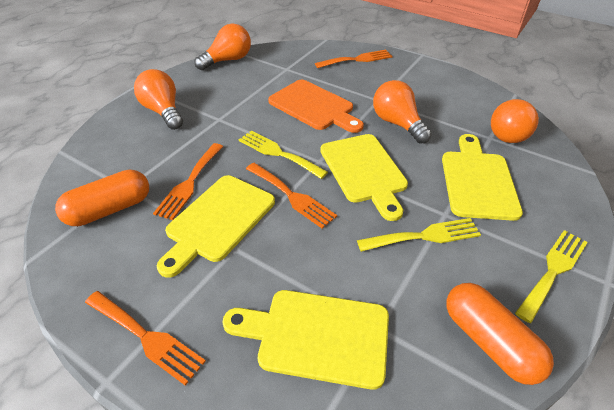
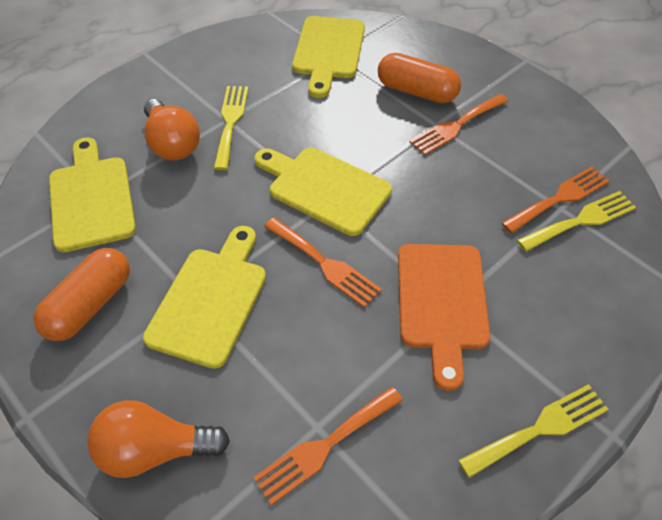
orange light bulb: [134,69,183,130] [195,24,251,70] [373,80,432,144] [491,99,539,143] = 4 -> [87,400,230,478] [144,99,200,161] = 2

